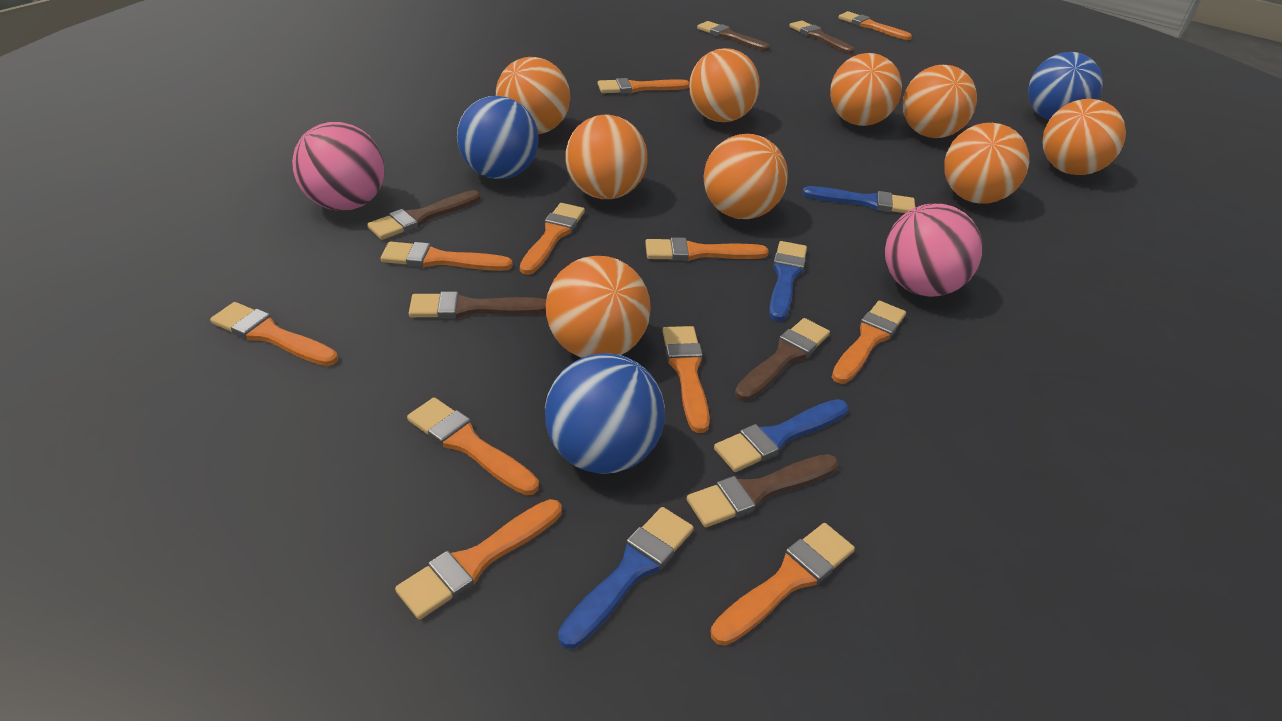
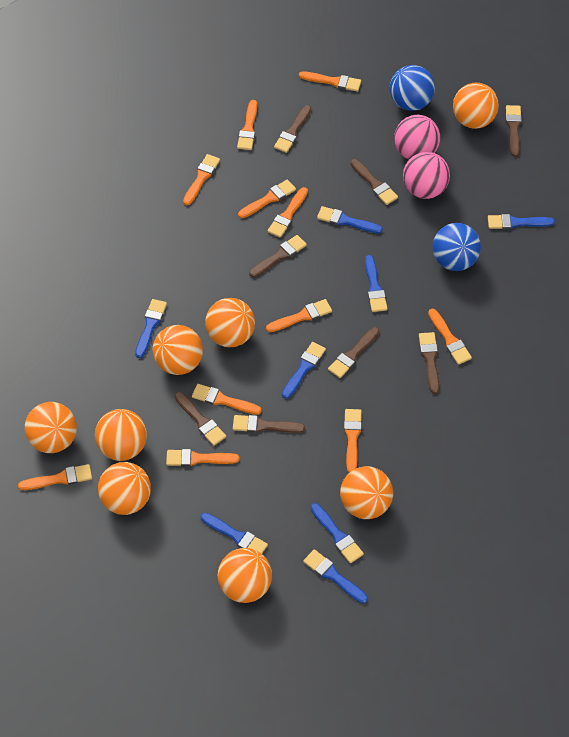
blue ball: [457,96,539,179] [545,353,665,474] [1028,52,1103,120] = 3 -> [390,65,435,111] [432,223,481,271] = 2
blue brush: [558,507,694,649] [714,399,848,472] [769,241,807,322] [802,186,915,213] = 4 -> [135,299,167,358] [200,513,268,554] [282,342,326,399] [303,549,368,604] [310,503,364,563] [317,206,383,234] [365,255,388,312] [488,214,555,229] = 8
brown brush: [367,190,481,240] [409,291,546,319] [687,454,838,527] [697,21,770,51] [735,318,830,401] [789,21,854,54] = 6 -> [175,392,226,446] [233,415,305,433] [249,235,307,277] [274,105,311,153] [328,327,379,378] [350,159,398,205] [419,332,439,394] [506,105,522,157] = 8
orange ball: [496,57,570,134] [546,256,651,358] [565,115,648,199] [689,48,760,122] [704,134,788,219] [830,53,902,126] [903,65,977,138] [944,123,1029,204] [1042,99,1126,175] = 9 -> [25,402,77,453] [95,409,147,461] [98,462,151,515] [153,325,203,375] [205,298,255,347] [217,548,272,603] [340,466,393,519] [453,83,499,129] = 8

